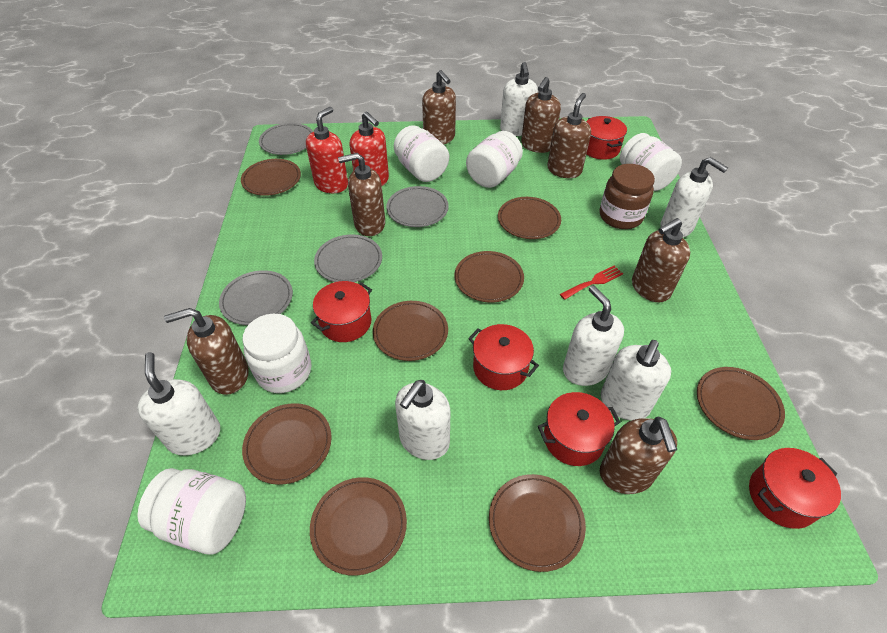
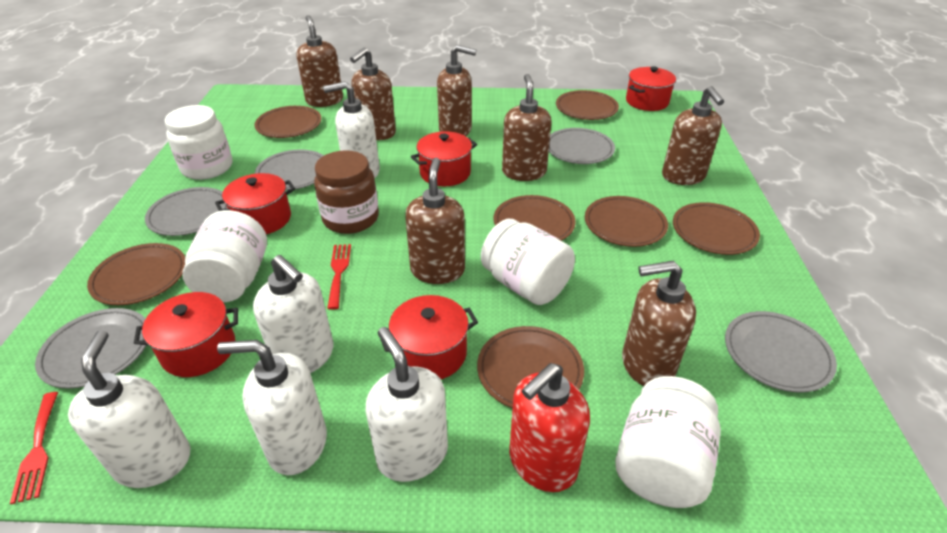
brown plate: [241,159,301,196] [242,403,332,485] [310,477,407,576] [373,301,448,361] [455,251,524,302] [489,474,586,572] [498,197,561,239] [697,367,785,440] = 8 -> [87,243,185,305] [255,106,322,138] [477,326,584,408] [493,195,576,241] [556,90,619,120] [585,196,668,247] [673,202,760,255] = 7
grey plate: [219,270,293,325] [259,123,313,155] [314,235,382,282] [387,186,449,227] = 4 -> [35,308,147,389] [145,187,228,236] [255,150,324,190] [549,128,615,164] [725,311,837,393] = 5
red fork: [560,266,623,300] = 1 -> [10,392,58,504] [327,244,351,310] = 2
red soap dispenser: [306,107,348,193] [349,111,389,186] = 2 -> [509,363,590,492] = 1
white jar: [137,468,246,555] [242,314,312,393] [394,125,449,182] [466,131,523,188] [620,133,682,191] = 5 -> [165,105,233,180] [182,210,267,302] [481,219,575,305] [615,376,721,508] = 4
white soap dispenser: [137,352,220,455] [395,380,451,460] [500,62,538,136] [563,285,624,386] [601,340,671,420] [660,157,728,237] = 6 -> [68,330,190,488] [217,340,327,475] [253,255,333,373] [323,81,380,178] [366,327,448,482] = 5

